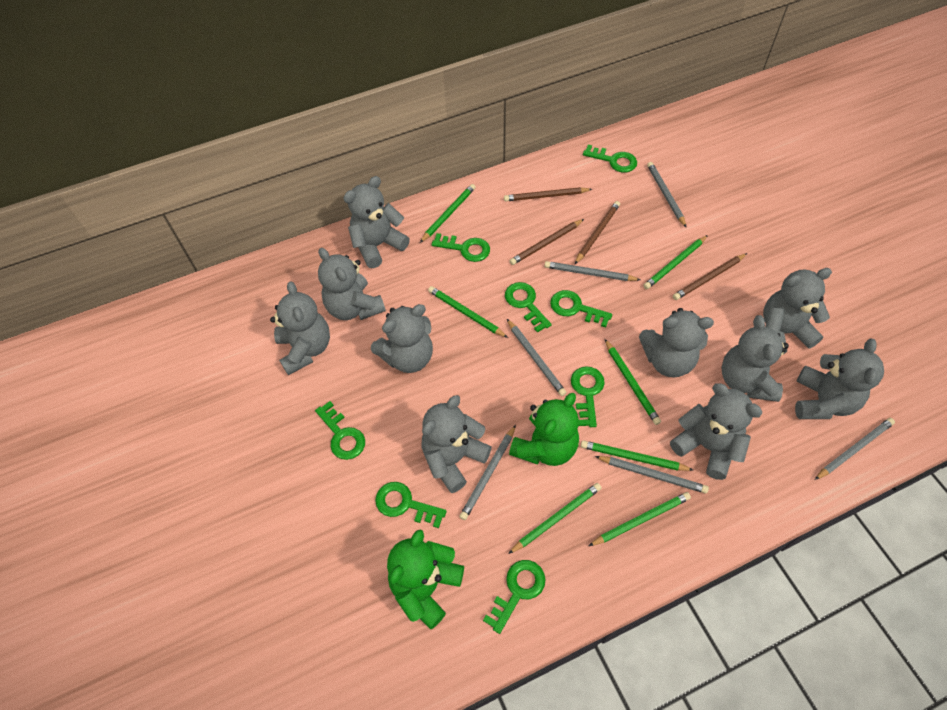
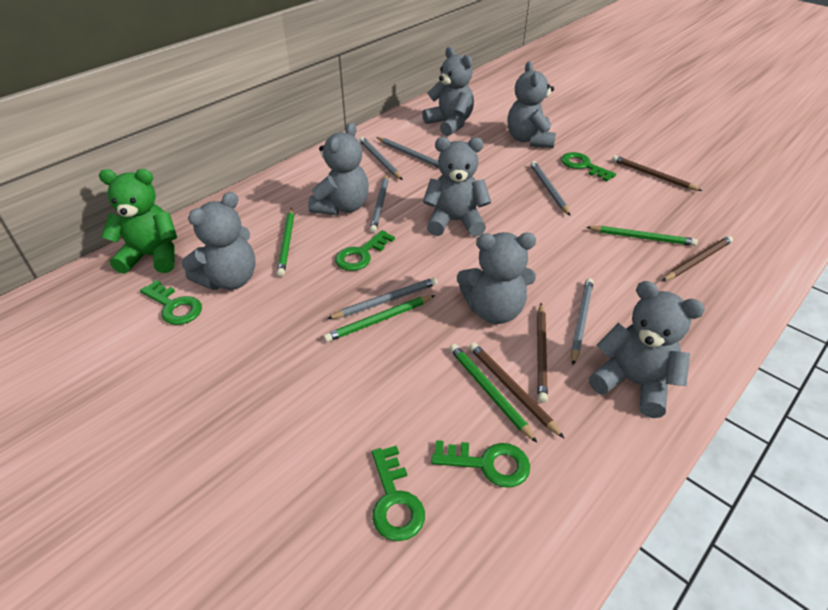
green key: [315,401,365,460] [375,482,447,528] [432,233,490,262] [483,560,545,634] [505,282,552,333] [550,290,612,328] [571,366,605,427] [583,145,637,173] = 8 -> [140,280,202,325] [335,230,395,271] [372,445,425,541] [431,440,530,488] [561,152,616,181] = 5
green pencil: [420,184,476,243] [428,286,508,338] [508,483,601,554] [581,440,693,471] [589,492,691,546] [605,339,661,425] [643,235,708,289] = 7 -> [277,208,294,277] [324,295,435,342] [449,344,537,443] [586,226,698,246] = 4
green teddy bear: [387,530,464,629] [509,393,579,466] = 2 -> [99,169,177,274] = 1
grey teddy bear: [270,281,330,375] [318,248,386,320] [343,176,410,268] [371,304,433,373] [422,395,492,493] [639,308,714,378] [670,383,763,480] [721,315,789,402] [763,268,832,354] [795,338,884,419] = 10 -> [182,192,256,290] [308,122,369,215] [422,47,474,136] [423,137,491,237] [457,232,536,324] [508,61,556,148] [589,281,705,418] = 7

